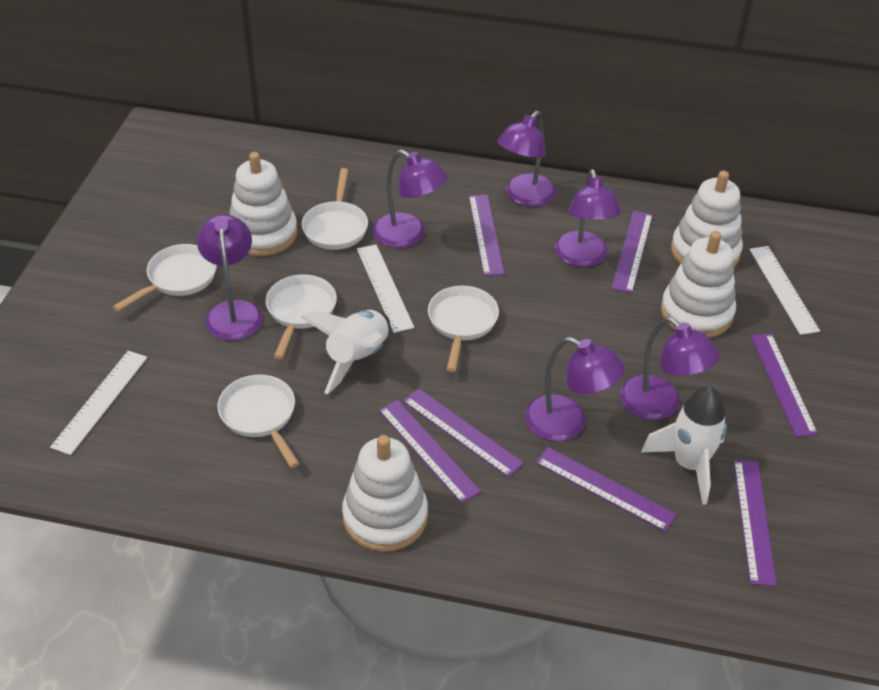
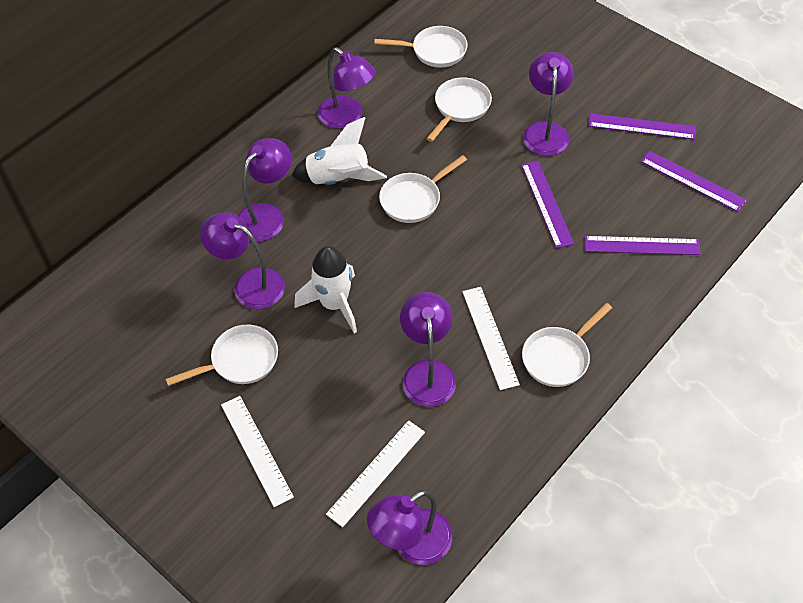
purple ruler: [379,400,481,503] [403,388,524,477] [469,195,505,276] [536,447,677,531] [611,211,653,293] [734,460,777,586] [751,334,818,437] = 7 -> [521,161,574,248] [584,236,701,255] [589,113,696,140] [641,151,746,212] = 4
white stacking toy: [229,152,297,256] [342,435,428,552] [661,231,736,338] [671,171,743,267] = 4 -> none = 0

